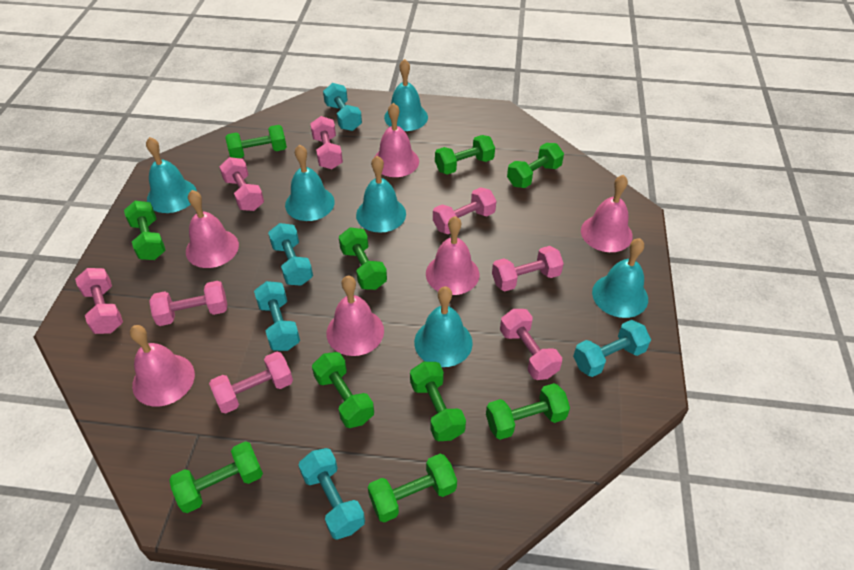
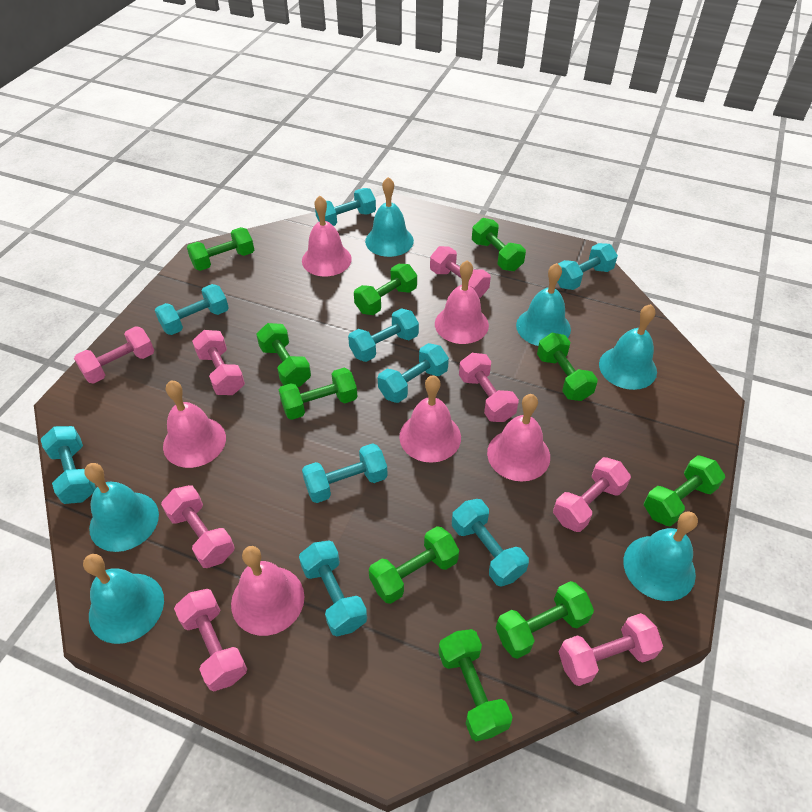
turquoise dumbbell: [254,281,300,351] [268,223,313,286] [298,448,365,540] [323,83,362,131] [573,320,651,377] = 5 -> [41,426,96,504] [155,284,229,335] [299,541,367,637] [302,443,388,503] [315,188,376,226] [348,308,419,362] [378,343,449,403] [452,499,529,587] [558,243,618,290] = 9

